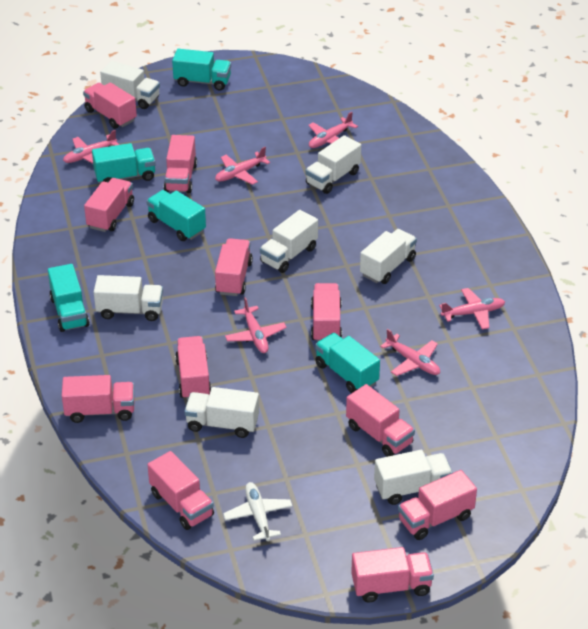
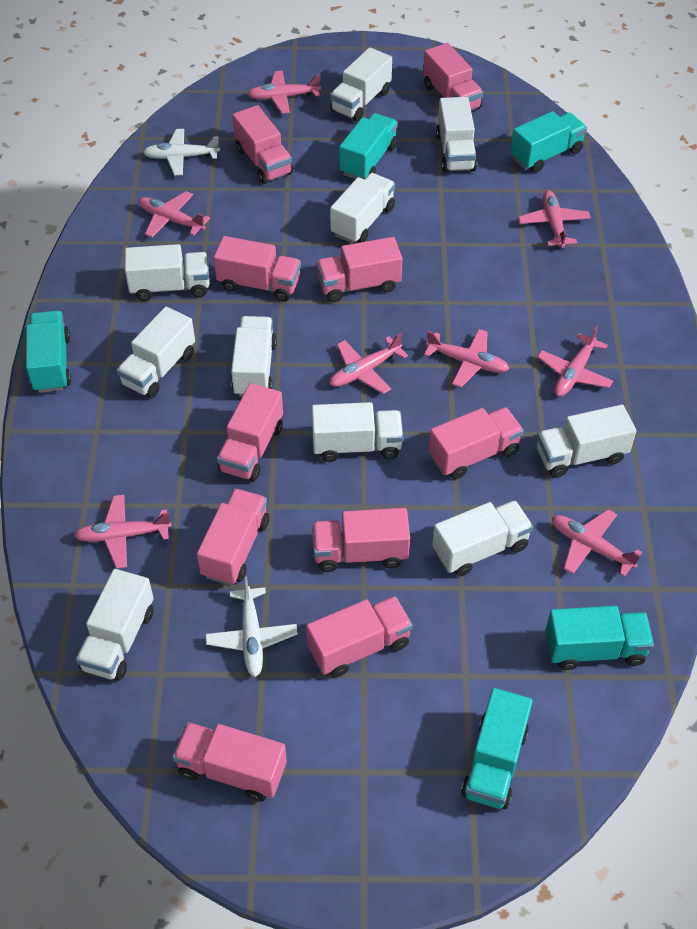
pink plane: [63,130,119,163] [215,147,270,185] [225,297,286,353] [308,112,358,148] [380,329,440,376] [439,288,505,329] = 6 -> [74,495,172,569] [138,191,210,238] [248,71,321,114] [330,333,408,394] [424,329,509,387] [518,190,591,248] [537,326,613,397] [552,509,642,577] = 8
pink truck: [62,375,135,423] [83,82,137,129] [84,178,134,232] [147,451,214,530] [164,135,197,193] [175,336,211,400] [215,238,253,296] [311,283,342,342] [346,384,415,457] [351,547,434,602] [398,470,477,540] = 11 -> [172,722,287,802] [197,488,269,585] [214,236,301,302] [217,383,283,481] [232,105,293,184] [306,596,413,678] [312,508,410,572] [316,237,403,302] [423,43,483,111] [429,407,524,479] = 10
white plane: [223,482,292,541] = 1 -> [143,129,220,175] [205,576,298,677] = 2
white truck: [94,275,163,321] [100,61,160,109] [184,387,259,438] [260,210,318,273] [305,135,361,194] [360,229,417,284] [374,450,453,505] = 7 -> [76,569,154,681] [117,306,195,398] [125,244,210,301] [231,316,277,397] [312,402,403,462] [330,47,392,121] [330,173,395,244] [432,500,533,576] [436,97,477,173] [537,405,636,478] = 10

